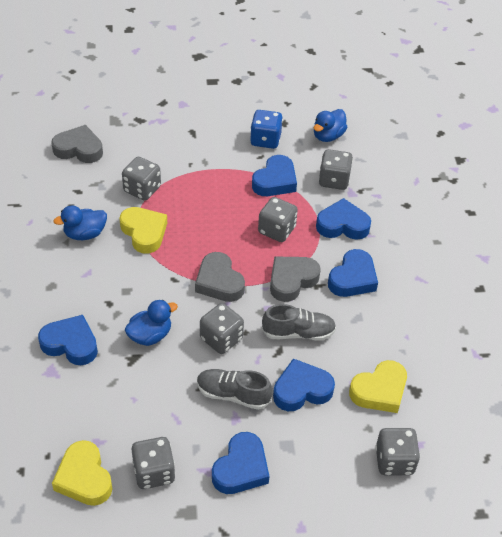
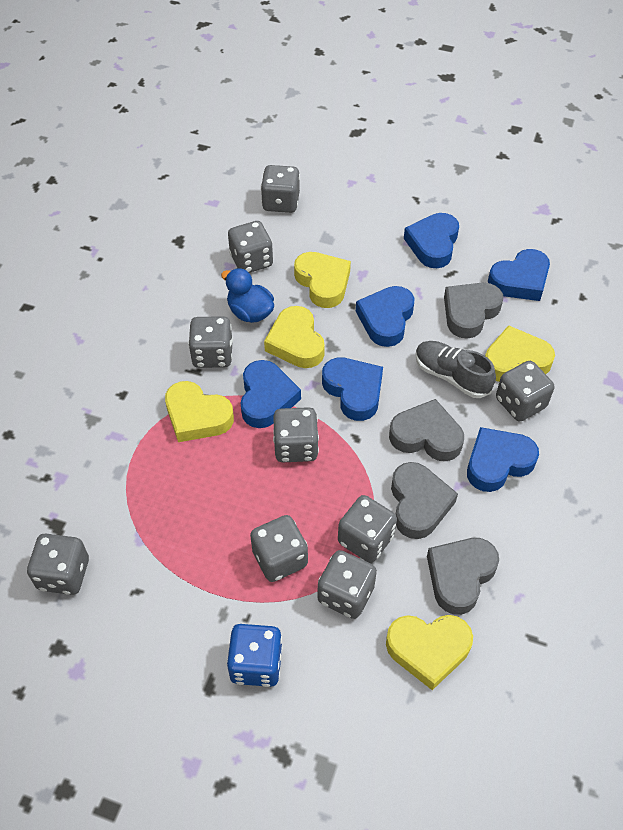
blue duck: [53,205,107,240] [125,300,178,346] [314,109,347,142] = 3 -> [221,268,274,323] = 1
grey dice: [122,157,161,201] [132,437,175,489] [200,303,244,354] [258,197,298,242] [319,149,353,190] [375,428,420,475] = 6 -> [27,533,89,595] [188,316,233,368] [228,221,273,273] [250,515,308,582] [261,165,300,213] [273,407,319,462] [318,550,377,619] [338,495,397,563] [496,361,554,421] = 9
grey heart: [51,125,103,163] [195,252,245,302] [270,257,321,302] = 3 -> [389,399,464,461] [391,462,458,539] [427,538,499,615] [444,283,503,339] = 4
grey shoe: [197,369,273,410] [262,304,336,341] = 2 -> [415,341,496,398] = 1
yellow heart: [52,440,113,506] [119,207,167,254] [349,360,407,413] = 3 -> [165,381,234,442] [264,306,325,368] [294,252,351,308] [386,615,473,690] [485,325,555,382] = 5

